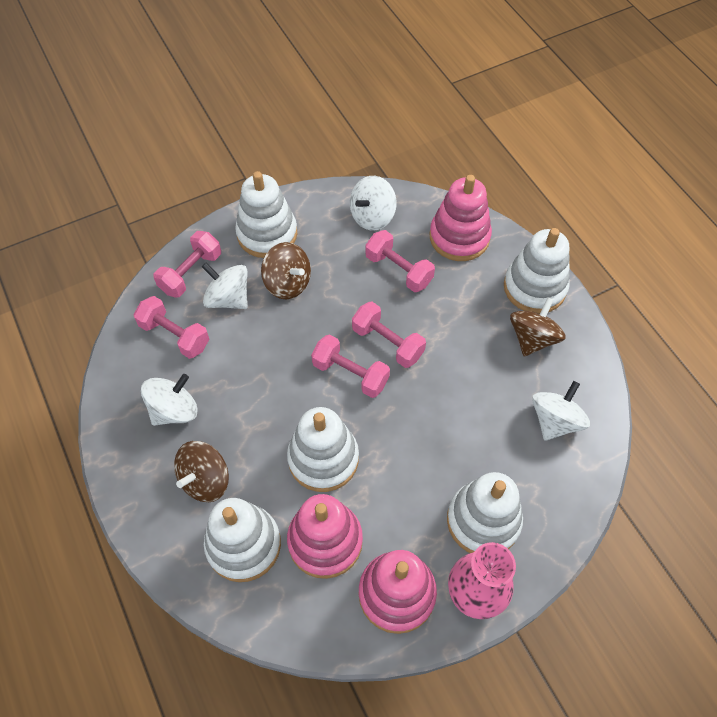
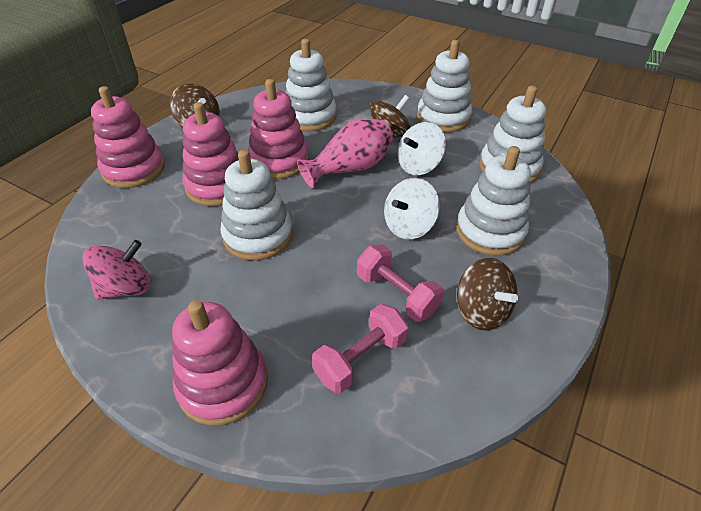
pink dumbbell: [134,296,209,359] [154,231,221,298] [311,334,390,398] [352,302,426,368] [365,230,435,292] = 5 -> [312,304,408,393] [357,244,444,322] = 2
pink spinning top: none = 0 -> [82,240,150,300] = 1
pink stacking toy: [287,494,363,579] [358,550,437,634] [430,175,492,261] = 3 -> [91,86,165,188] [172,300,268,426] [182,102,239,206] [248,79,309,179] = 4
white spinning top: [141,374,197,426] [202,262,248,309] [350,176,397,231] [532,381,590,441] = 4 -> [384,178,440,239] [398,122,446,175] = 2

